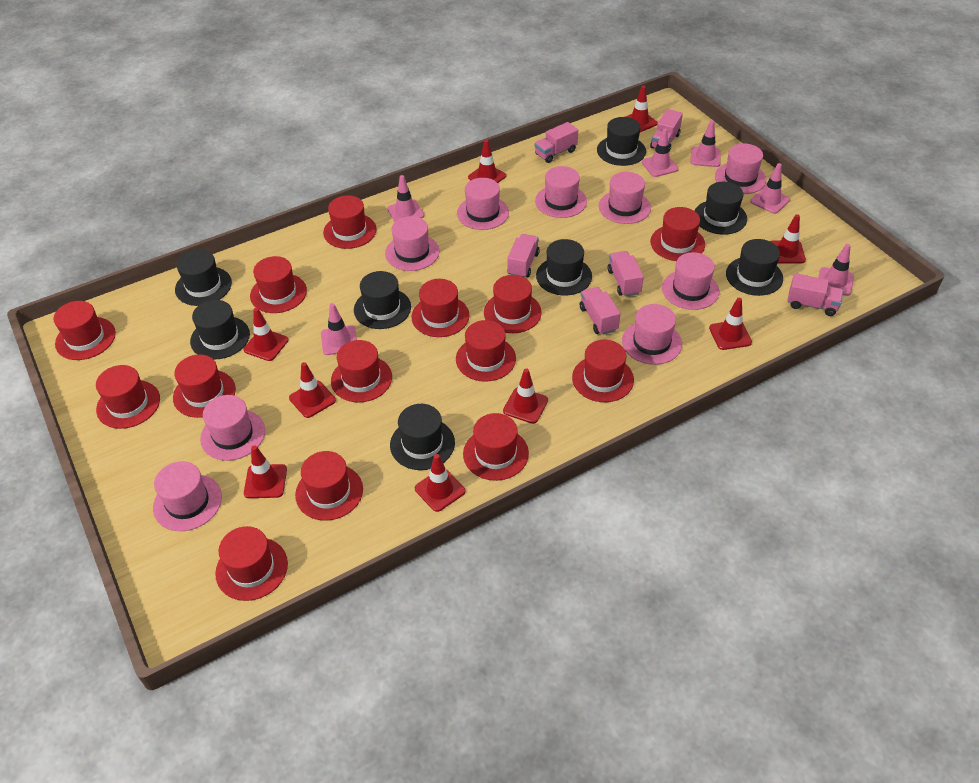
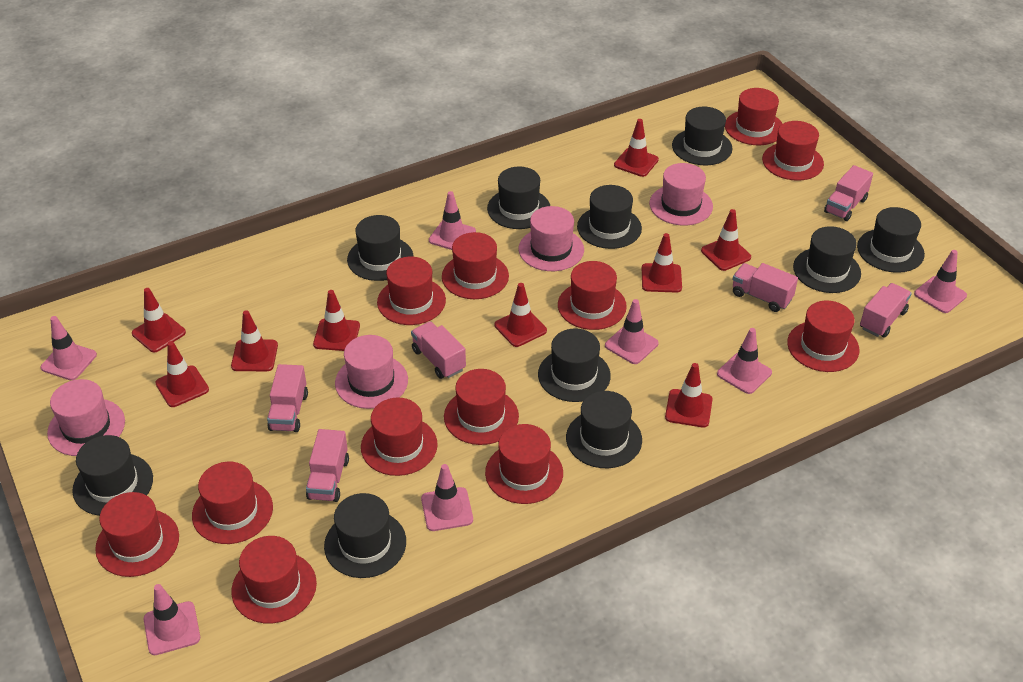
black hat: [175,249,232,306] [190,300,250,359] [354,271,411,329] [390,404,455,470] [536,239,592,296] [597,117,646,166] [695,182,747,235] [726,239,783,296] = 8 -> [72,435,153,516] [324,493,406,578] [347,215,414,281] [487,166,550,229] [538,329,611,402] [566,391,642,468] [577,185,642,249] [672,107,733,165] [793,226,861,293] [857,207,925,273] = 10
pink hat: [153,461,222,531] [200,395,265,461] [385,216,439,271] [457,178,509,230] [535,166,587,218] [599,172,651,224] [622,304,682,365] [662,252,719,310] [715,143,766,194] = 9 -> [47,379,125,456] [335,335,408,409] [519,206,584,271] [649,163,713,226] = 4
pink traffic cone: [321,303,357,355] [387,175,424,222] [642,129,679,177] [690,120,721,167] [750,163,790,214] [818,244,854,296] = 6 -> [41,316,97,380] [144,584,200,655] [421,464,473,531] [429,191,476,250] [605,299,659,364] [717,328,772,394] [914,250,967,313] = 7
red hat: [53,301,116,360] [96,365,160,429] [173,354,236,418] [215,526,288,601] [250,256,307,313] [295,451,363,521] [323,195,377,249] [331,340,392,403] [411,279,469,337] [456,320,516,382] [463,413,529,481] [484,275,542,333] [572,340,634,402] [650,207,705,261] = 14 -> [95,492,179,577] [192,462,273,544] [231,536,317,623] [361,398,438,476] [377,257,446,325] [442,232,509,299] [444,369,519,445] [485,424,563,504] [558,261,627,330] [725,88,782,145] [762,121,824,181] [787,301,860,372] = 12

